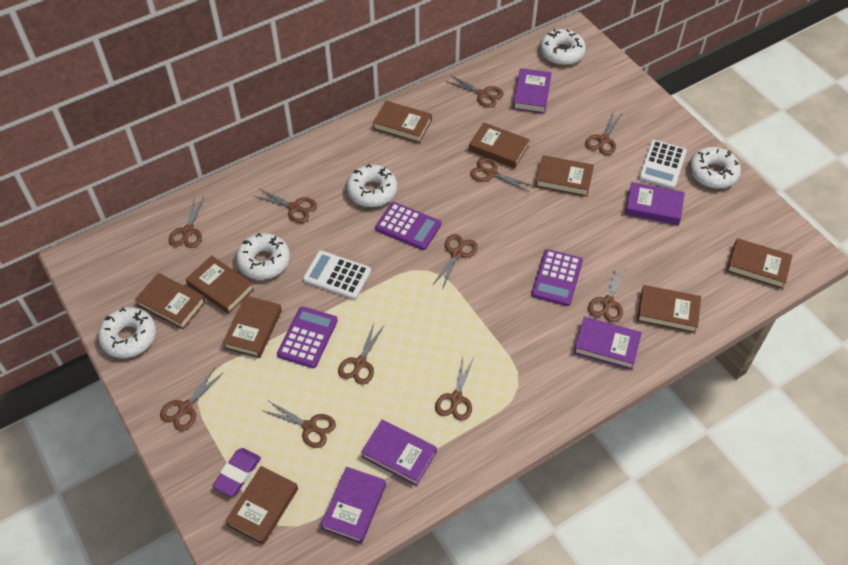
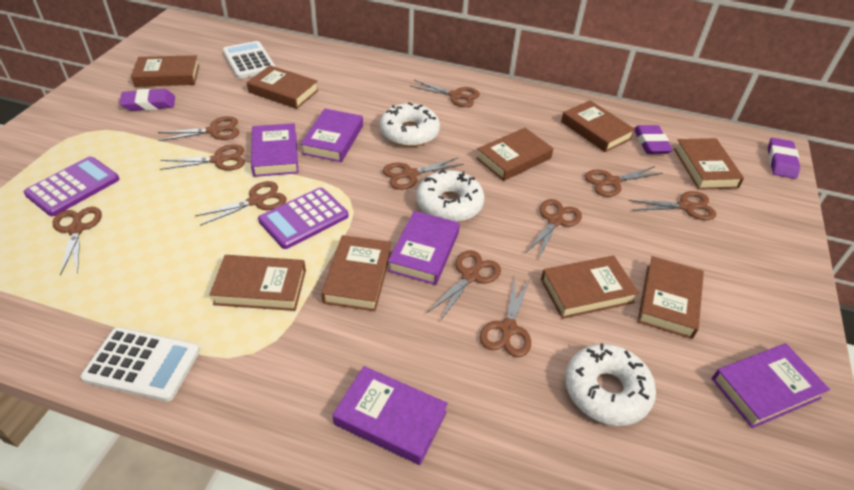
purple calculator: [277,306,338,368] [375,202,441,250] [531,249,583,306] = 3 -> [24,157,119,216] [258,187,349,249] = 2
purple eraser: [212,448,261,496] = 1 -> [119,89,175,111] [634,125,673,154] [768,138,800,179] = 3
white donut: [98,307,156,358] [235,233,290,280] [346,164,397,207] [540,29,586,65] [689,147,741,189] = 5 -> [380,103,440,147] [416,169,484,222] [565,343,656,426] = 3

